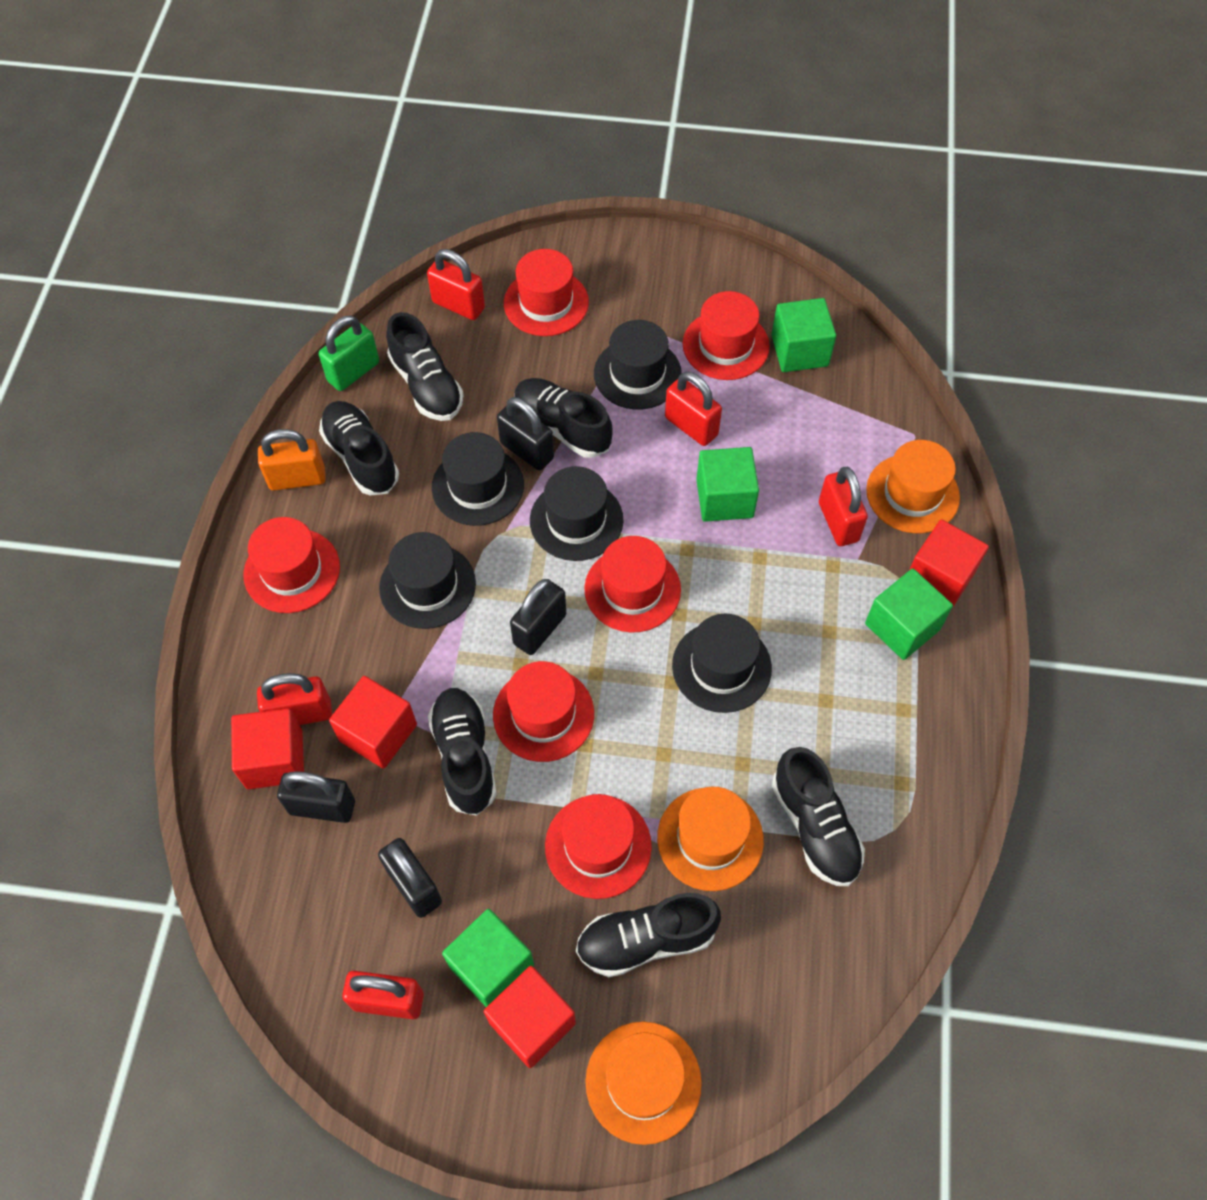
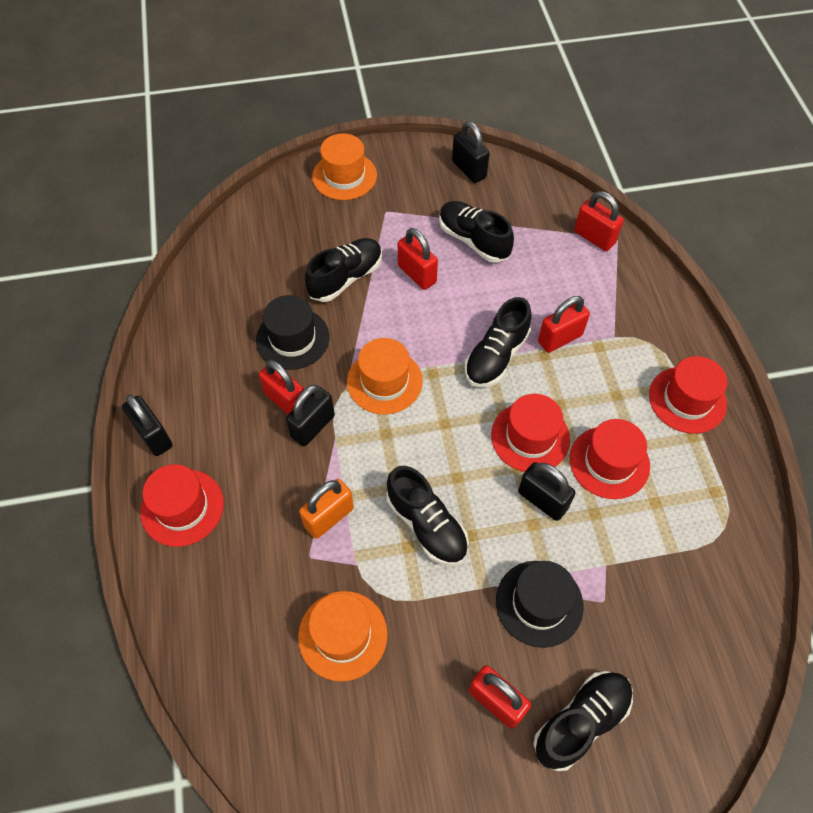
black hat: [379,532,476,629] [432,432,524,526] [530,466,624,561] [594,320,682,410] [672,614,772,713] = 5 -> [256,295,329,370] [496,561,584,648] = 2
black shoe: [319,401,399,495] [386,312,463,421] [428,688,497,816] [514,378,612,458] [576,893,721,977] [772,747,865,886] = 6 -> [305,238,382,302] [387,466,469,566] [439,201,514,263] [465,297,532,387] [533,671,633,771] = 5
green cube: [442,909,534,1007] [696,447,759,522] [771,298,836,372] [865,569,953,660] = 4 -> none = 0
green padlock: [319,316,379,391] = 1 -> none = 0
red cube: [231,708,304,789] [329,676,417,769] [484,966,576,1068] [909,520,989,608] = 4 -> none = 0
red hat: [243,517,340,613] [493,661,594,762] [504,249,589,336] [545,794,652,899] [584,536,681,633] [683,291,770,380] = 6 -> [141,464,224,547] [491,394,570,472] [570,419,650,499] [649,356,727,434] = 4

